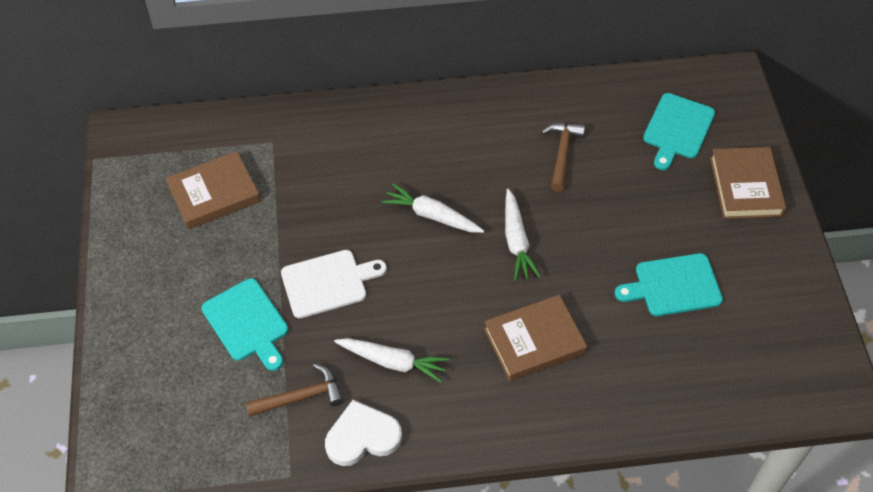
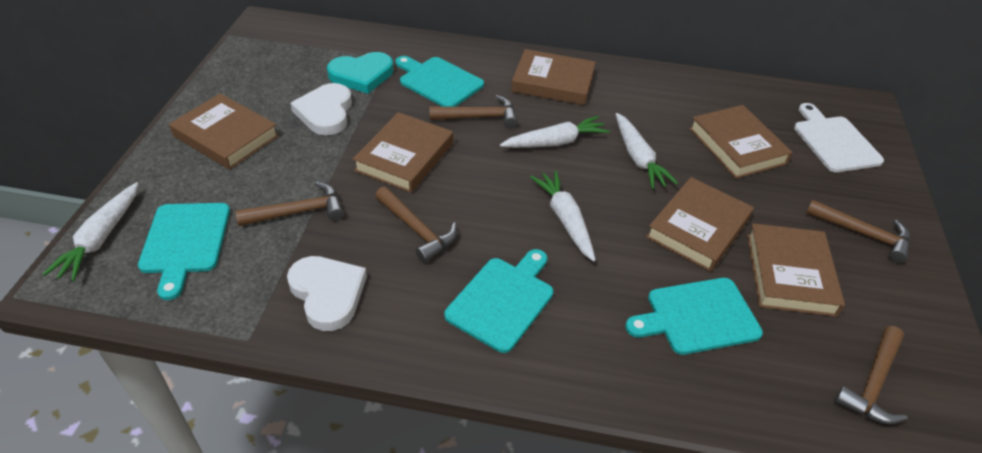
brown book: [166,151,260,230] [484,295,587,382] [710,147,786,219] = 3 -> [169,93,279,170] [353,112,453,193] [511,49,596,105] [646,177,754,272] [689,105,793,179] [747,223,845,317] = 6
brown hammer: [245,364,344,417] [541,123,585,192] = 2 -> [235,181,344,226] [375,187,457,263] [429,95,518,128] [806,199,910,263] [834,326,908,424] = 5
turquoise cutting board: [201,278,288,371] [615,253,723,316] [643,93,715,170] = 3 -> [138,203,230,300] [395,56,484,107] [444,249,553,353] [625,278,763,355] = 4
turquoise heart: none = 0 -> [327,52,394,94] = 1
white carrot: [334,338,449,383] [382,184,484,233] [505,189,541,281] = 3 -> [43,182,138,282] [500,116,610,148] [530,170,596,262] [616,113,678,189] = 4
white heart: [325,400,402,466] = 1 -> [287,256,367,331] [290,83,352,135] = 2

